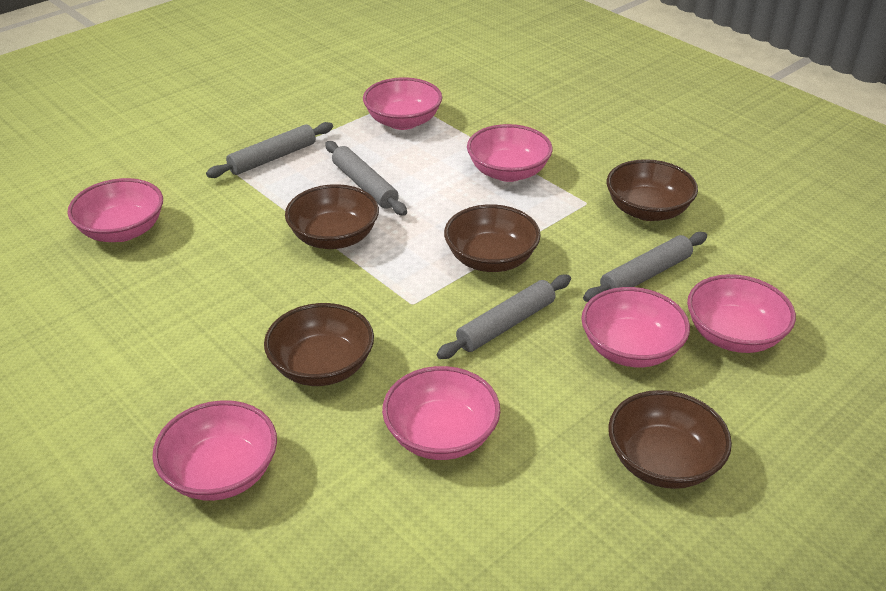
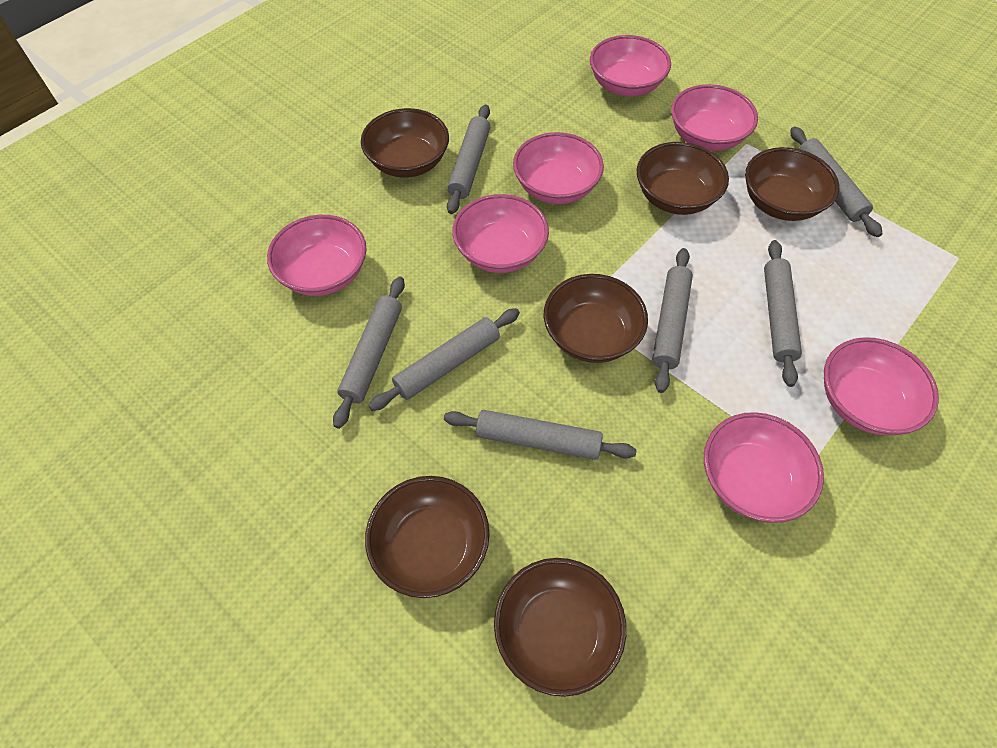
brown bowl: [264,303,374,386] [285,184,379,249] [444,204,541,272] [607,159,698,221] [608,390,732,489] = 5 -> [361,108,449,178] [365,476,490,598] [494,558,626,697] [544,274,648,363] [637,142,729,215] [745,147,839,221] = 6
grey rolling pin: [206,122,333,178] [325,141,407,216] [437,274,571,359] [583,232,707,302] = 4 -> [333,276,405,429] [368,308,520,411] [444,410,636,460] [447,105,490,214] [652,248,693,393] [764,240,802,387] [790,126,883,237] = 7

